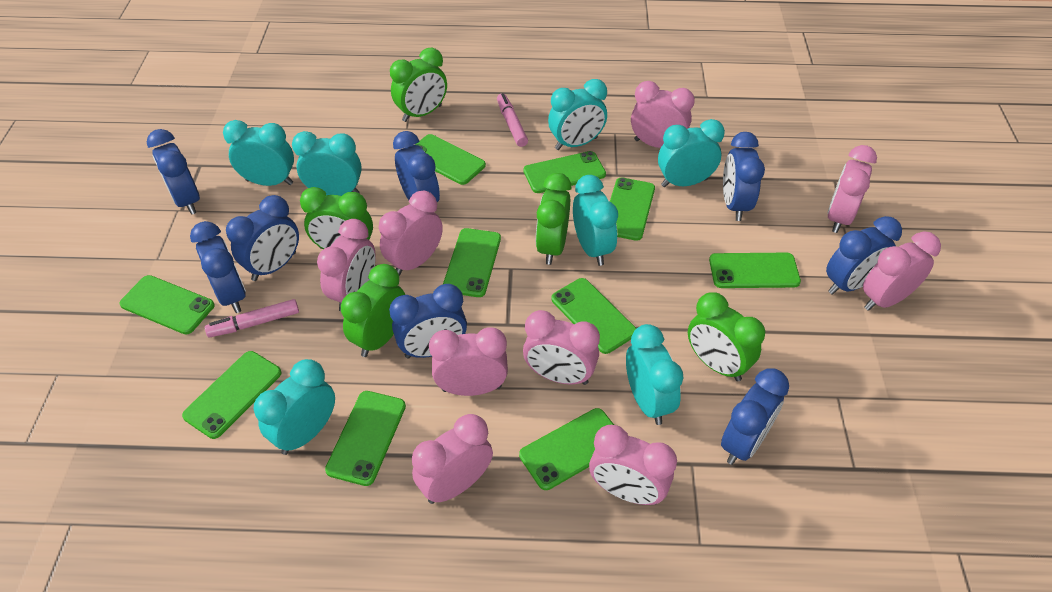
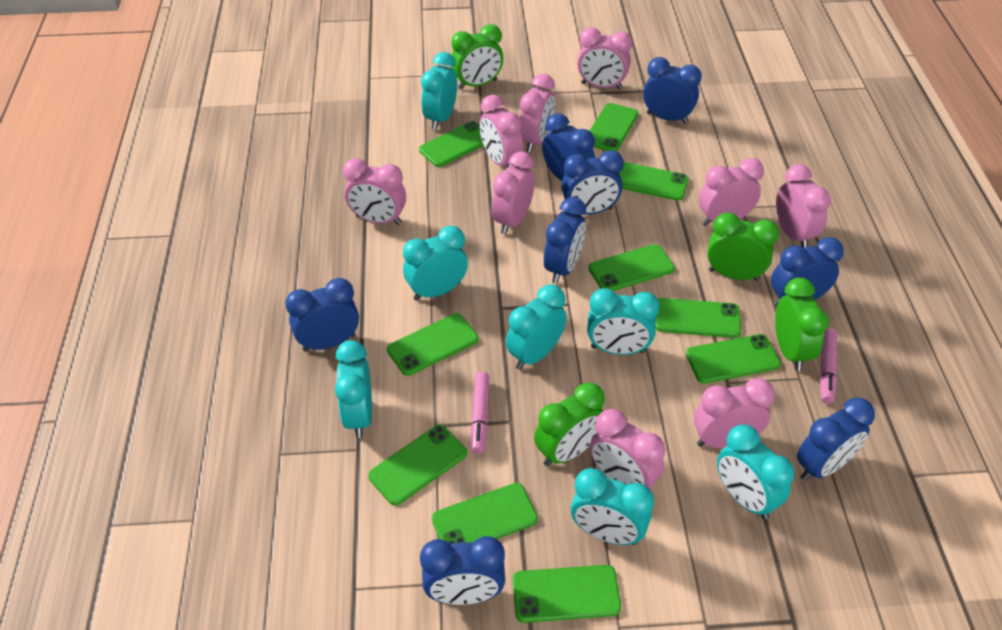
green clock: [300,187,373,249] [341,264,405,357] [390,48,447,122] [536,173,572,265] [688,292,765,381] = 5 -> [451,24,503,90] [534,382,605,467] [707,212,779,281] [775,277,829,371] = 4

